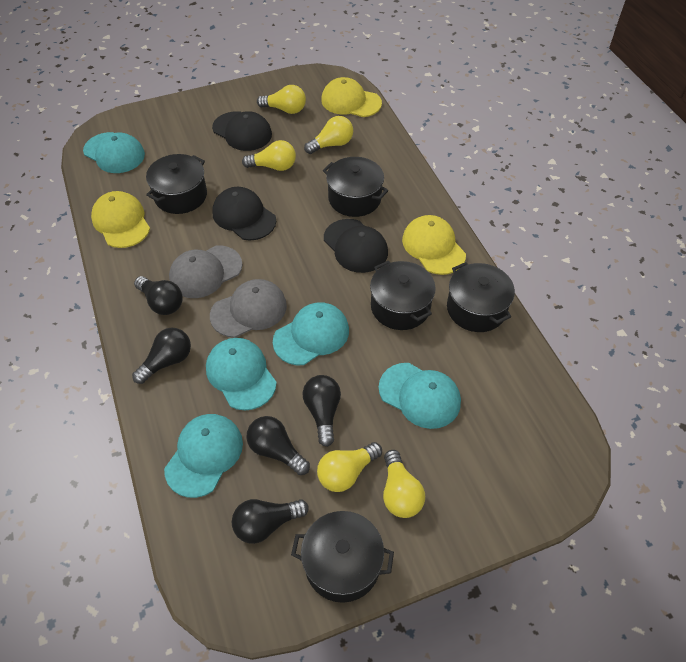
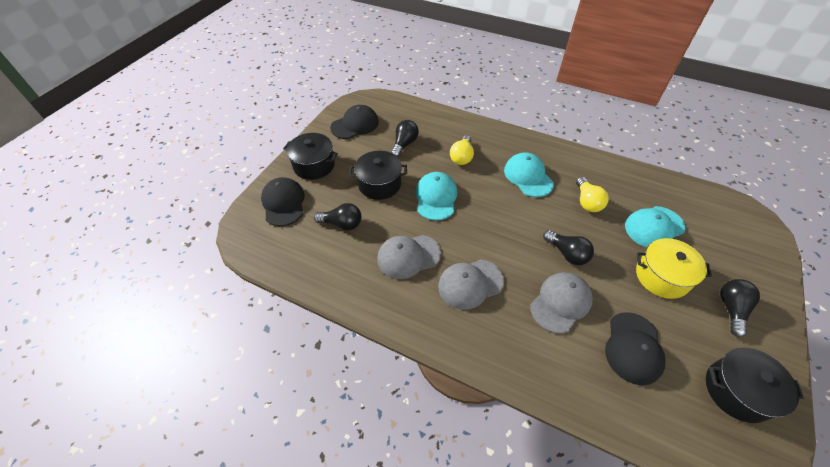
black light bulb: [132,328,191,384] [134,276,183,315] [232,499,309,544] [247,416,310,475] [303,375,341,447] = 5 -> [314,203,361,230] [391,120,419,157] [543,230,594,265] [720,279,760,337] = 4
black pot: [146,154,207,214] [291,511,394,603] [323,157,389,217] [370,261,436,330] [447,262,515,332] = 5 -> [283,133,338,180] [349,151,407,200] [706,348,804,423] = 3
grey cap: [169,246,242,298] [210,279,287,338] = 2 -> [377,235,441,279] [438,259,504,310] [530,272,593,333] = 3
turquoise cap: [83,132,145,173] [164,414,243,498] [206,338,277,411] [273,302,349,365] [379,363,461,429] = 5 -> [416,172,457,221] [504,152,554,197] [625,206,686,247] = 3
yellow cap: [91,191,150,248] [321,77,382,117] [402,215,466,275] = 3 -> none = 0
yellow light bulb: [242,140,296,171] [257,85,306,114] [304,116,353,154] [317,442,382,492] [383,450,425,518] = 5 -> [450,135,474,165] [576,177,609,212] = 2
yellow pot: none = 0 -> [636,238,712,299] = 1

